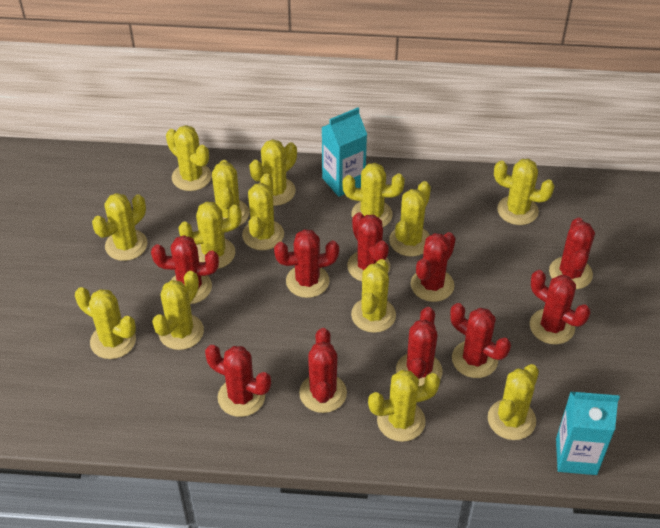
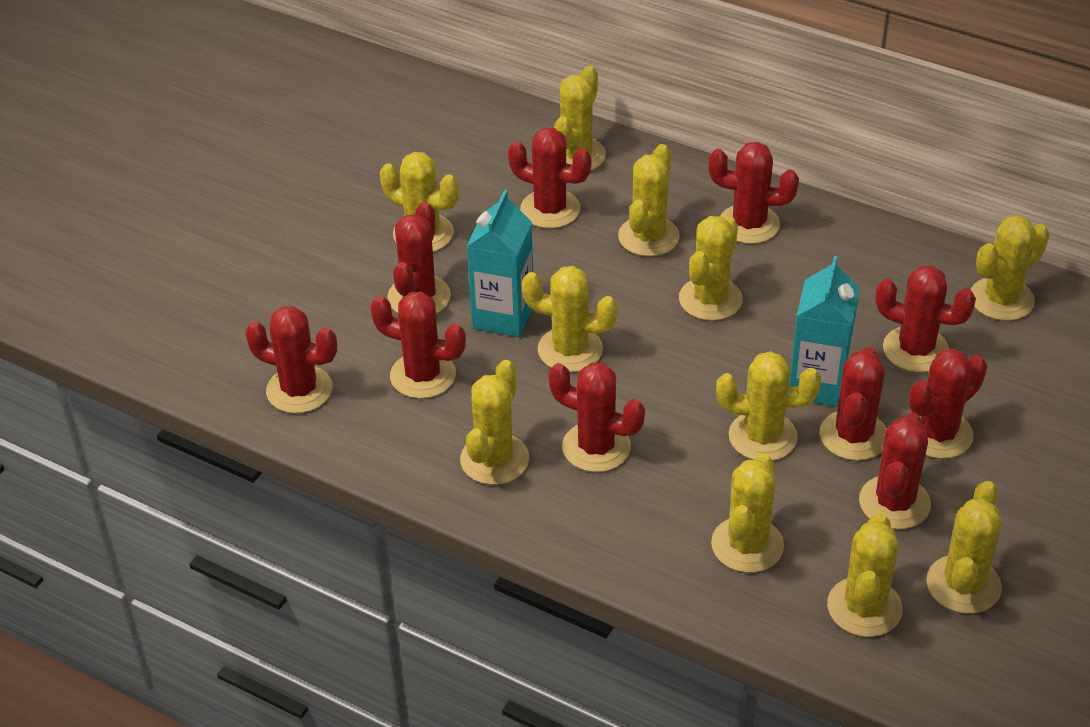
yellow cactus: [75,287,136,359] [92,193,148,261] [152,271,204,350] [166,125,212,191] [178,202,242,269] [212,160,249,226] [242,173,284,250] [249,139,297,206] [342,163,405,227] [351,259,396,333] [368,370,440,442] [389,181,431,257] [488,364,539,440] [494,159,554,225] = 14 -> [380,152,459,252] [460,360,529,485] [521,266,618,372] [554,66,606,170] [618,144,680,257] [679,216,743,321] [711,454,784,573] [716,351,821,461] [827,513,903,637] [926,481,1002,614] [970,215,1049,321] = 11

